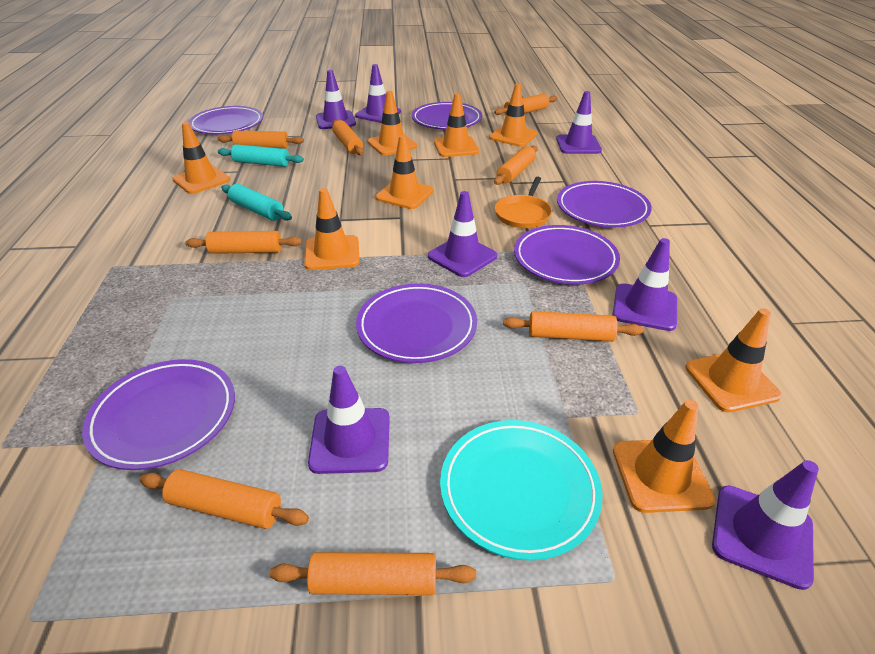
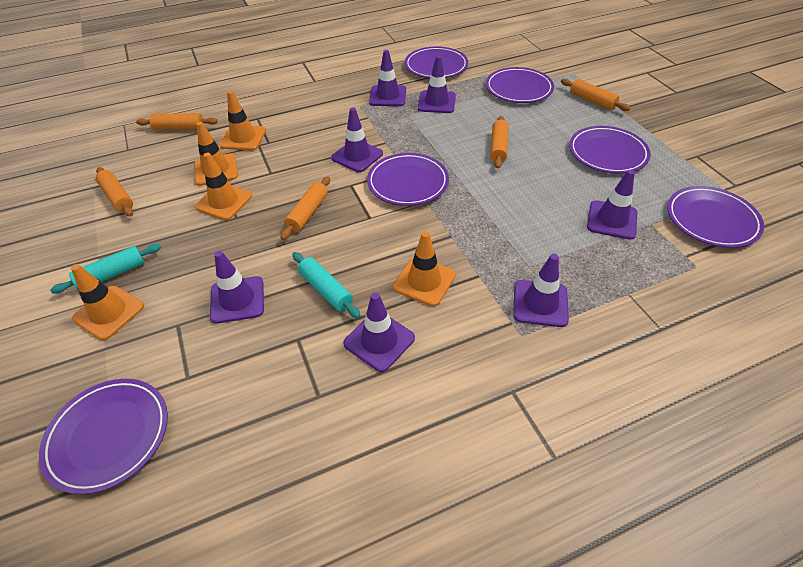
orange pan: [495,177,552,228] = 1 -> none = 0
orange rolling pin: [139,469,309,529] [185,231,302,254] [217,131,304,149] [270,552,476,595] [332,120,364,155] [494,93,558,115] [494,146,538,185] [503,311,643,342] = 8 -> [96,167,133,217] [136,113,218,130] [281,176,330,240] [490,116,509,169] [561,79,630,111] = 5
orange traffic cone: [172,122,230,194] [304,188,360,270] [368,91,417,155] [376,135,434,209] [434,93,479,157] [489,83,537,147] [613,400,715,513] [685,308,782,412] = 8 -> [71,264,144,340] [194,122,238,186] [195,153,252,220] [220,90,266,151] [393,231,456,306] = 5
turquoise plate: [440,420,602,561] = 1 -> none = 0

